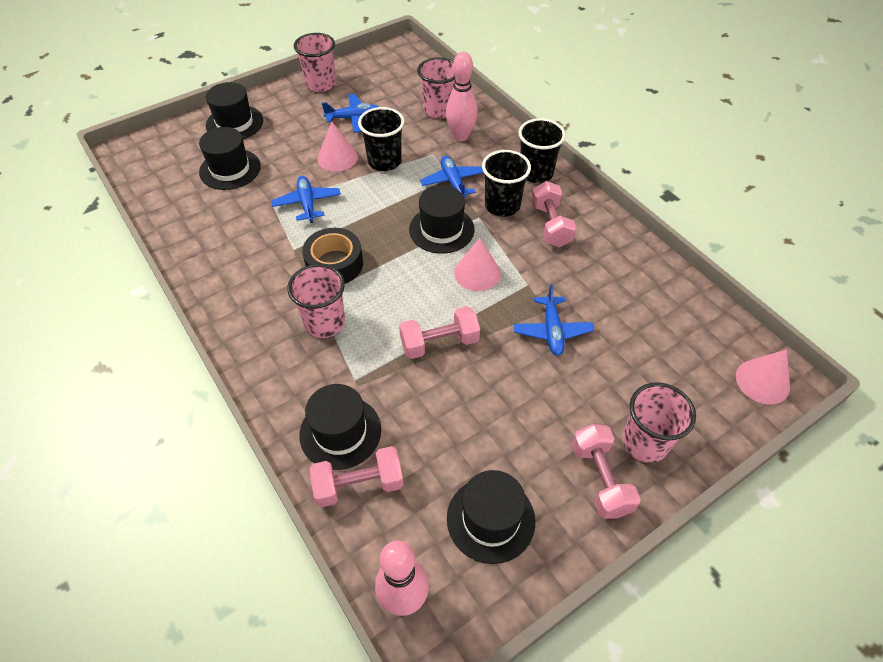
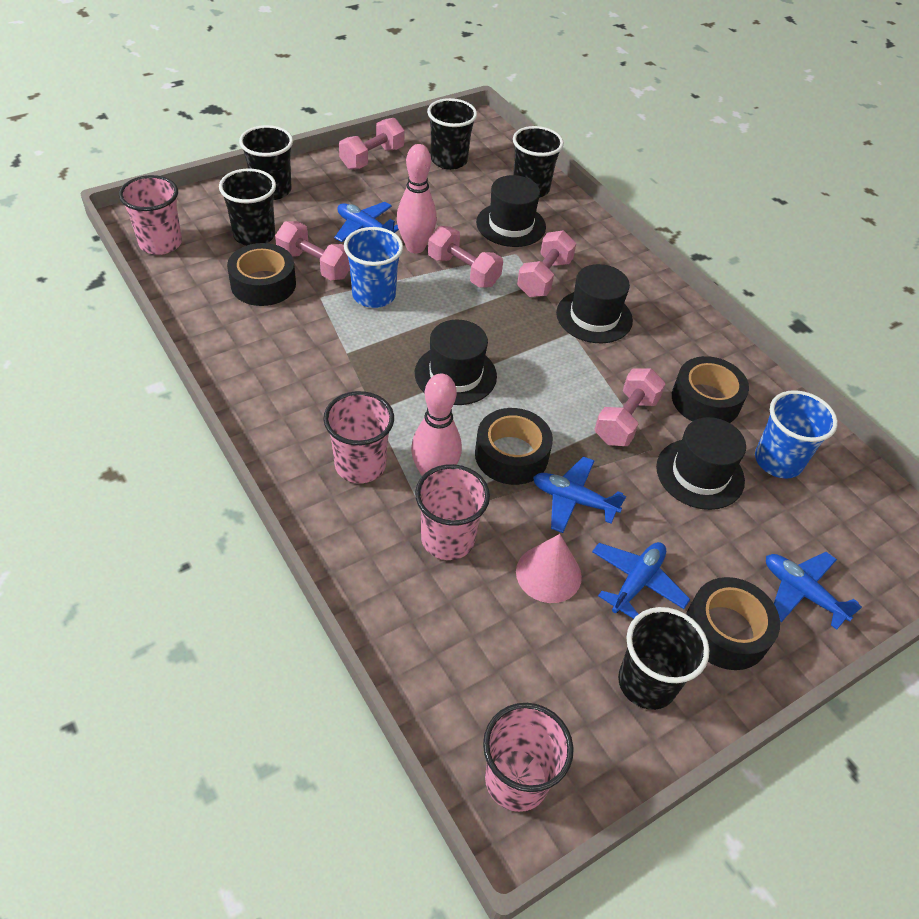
black cup: [358,107,404,171] [482,150,531,217] [518,118,566,183] = 3 -> [219,168,276,246] [239,125,293,200] [427,98,477,170] [513,126,564,198] [618,607,709,710] = 5
black hat: [199,127,261,190] [206,82,263,139] [299,384,381,470] [409,185,475,254] [447,470,535,564] = 5 -> [415,320,497,405] [476,175,546,247] [556,264,633,343] [656,417,746,510] = 4
black tape: [302,228,363,284] = 1 -> [227,243,296,306] [475,408,553,485] [672,356,749,423] [686,577,780,670] = 4
blue cup: none = 0 -> [344,227,403,308] [755,390,838,479] = 2
pink cone: [317,122,358,171] [454,238,501,291] [736,349,790,404] = 3 -> [516,534,582,603] = 1
pink dumbbell: [310,446,404,508] [399,306,480,359] [531,181,576,247] [572,424,641,519] = 4 -> [275,221,350,280] [339,118,405,170] [428,226,503,288] [517,231,576,297] [594,368,665,446] = 5

